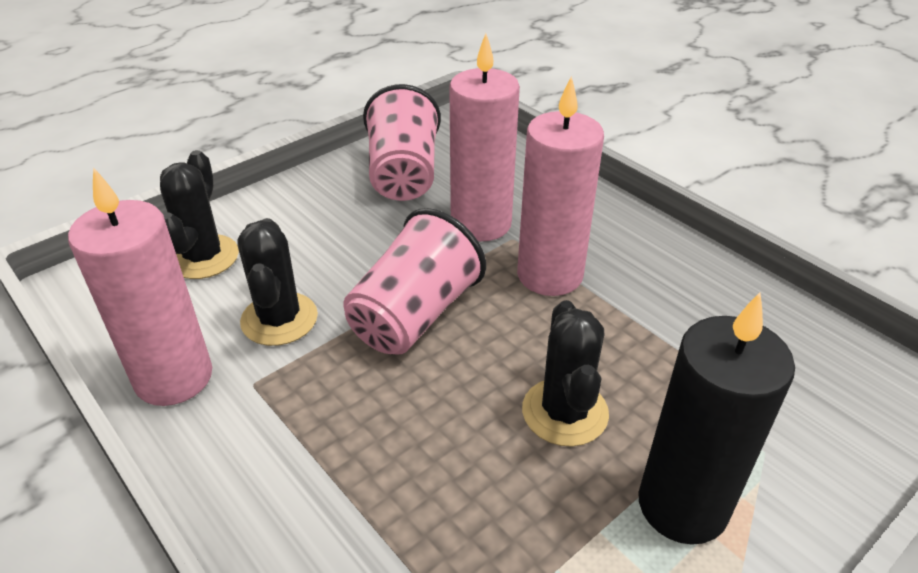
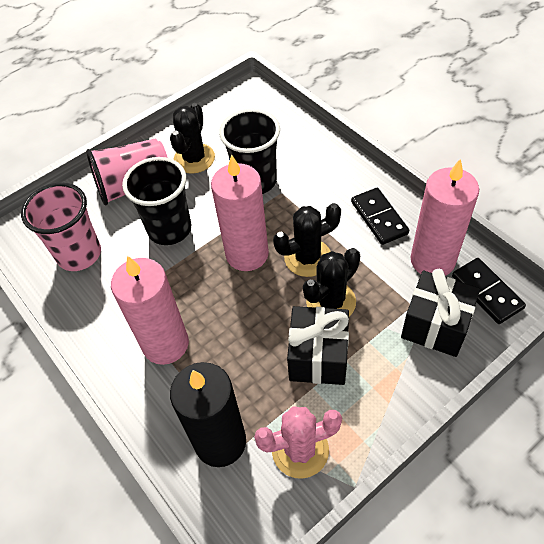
black cup: none = 0 -> [122,157,191,245] [219,109,280,194] = 2
black domino: none = 0 -> [351,188,409,245] [452,258,526,324] = 2
black gift: none = 0 -> [287,306,349,385] [401,269,480,357] = 2
pink cactus: none = 0 -> [254,406,342,479] = 1

